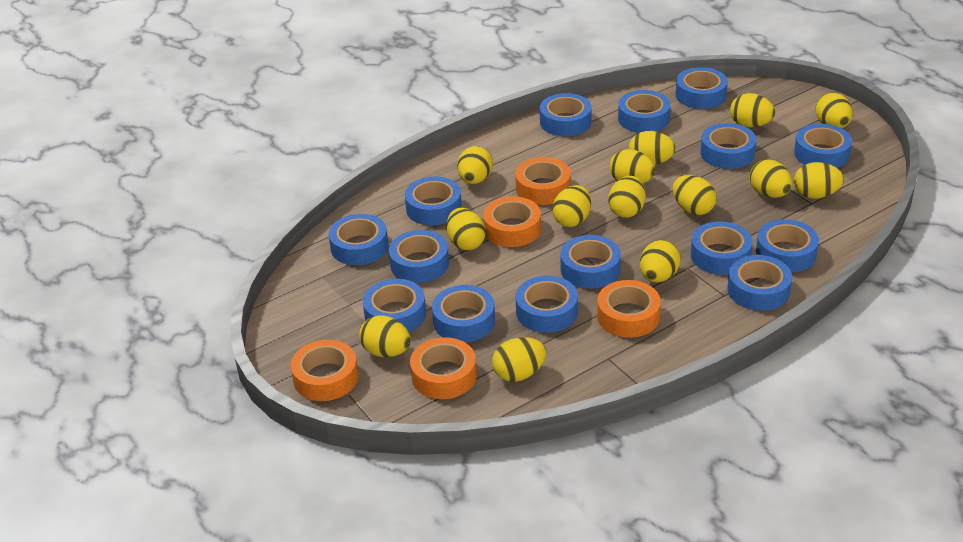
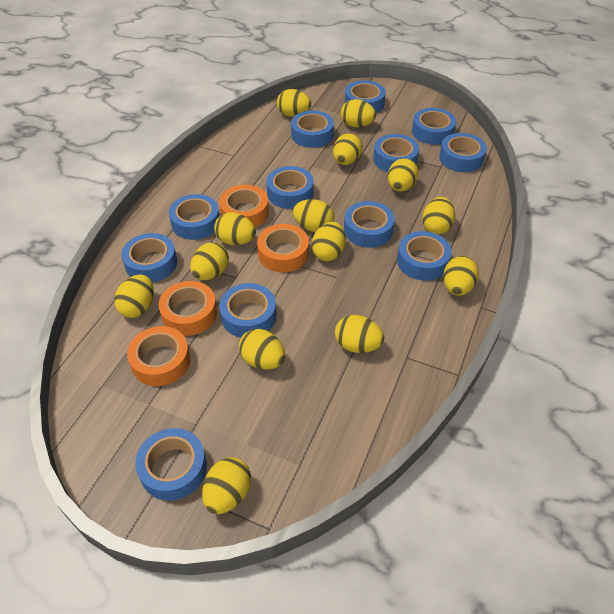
blue tape: [329,214,388,265] [363,279,426,332] [389,230,449,283] [405,176,462,225] [432,285,495,342] [515,276,578,333] [540,93,592,136] [560,235,621,289] [618,90,671,133] [676,67,728,109] [691,221,753,275] [700,123,757,169] [727,255,792,311] [756,219,819,273] [794,124,852,168] = 15 -> [121,233,177,282] [135,428,207,501] [169,194,219,240] [219,283,277,338] [266,166,314,209] [291,110,334,148] [344,201,395,247] [345,80,386,113] [373,134,419,172] [397,231,452,281] [412,108,456,145] [439,133,487,172] = 12
orange tape: [291,340,358,401] [410,337,477,399] [483,196,541,247] [515,157,571,205] [597,280,661,338] = 5 -> [127,326,191,386] [159,281,217,336] [219,185,269,227] [257,224,309,272] = 4

